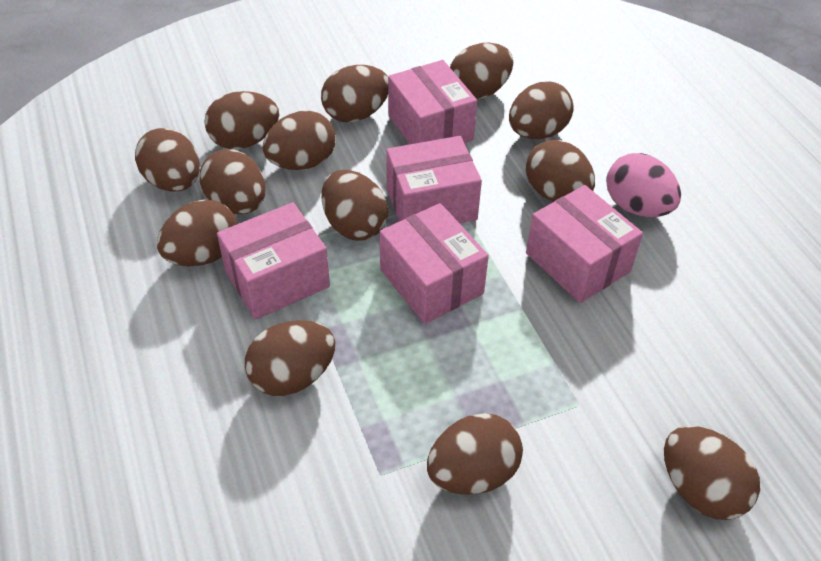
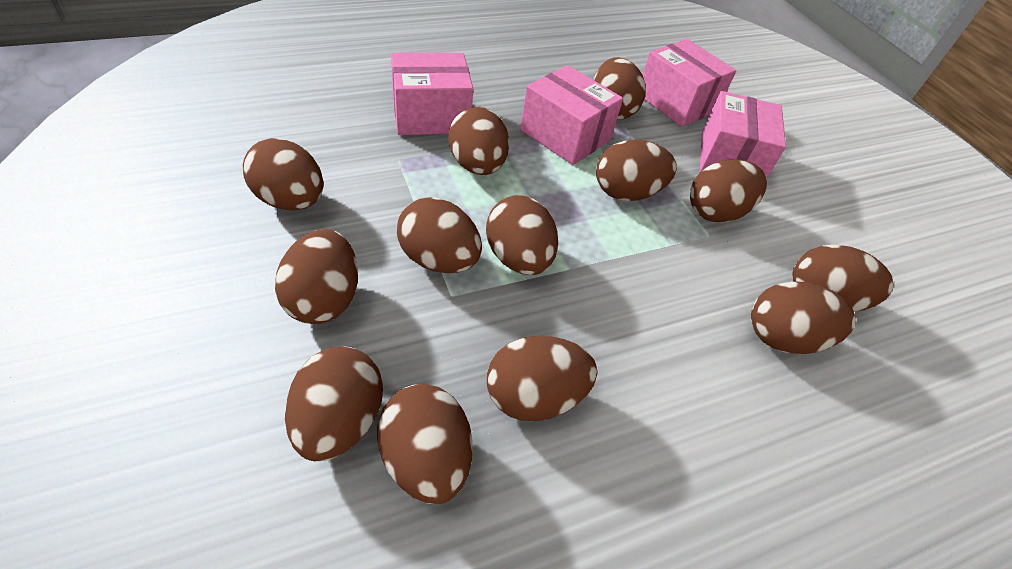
pink box: [217,202,330,320] [380,203,489,324] [386,136,482,223] [388,60,477,145] [526,185,643,303] = 5 -> [391,53,473,135] [520,65,623,165] [642,39,736,127] [700,91,786,178] = 4
pink egg: [606,153,681,217] = 1 -> none = 0

